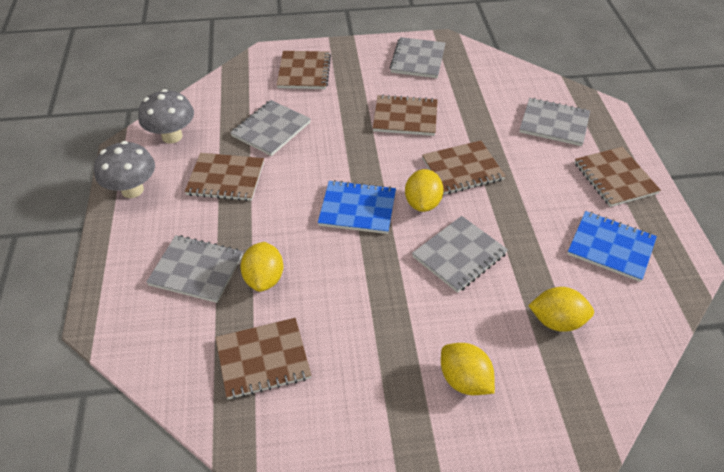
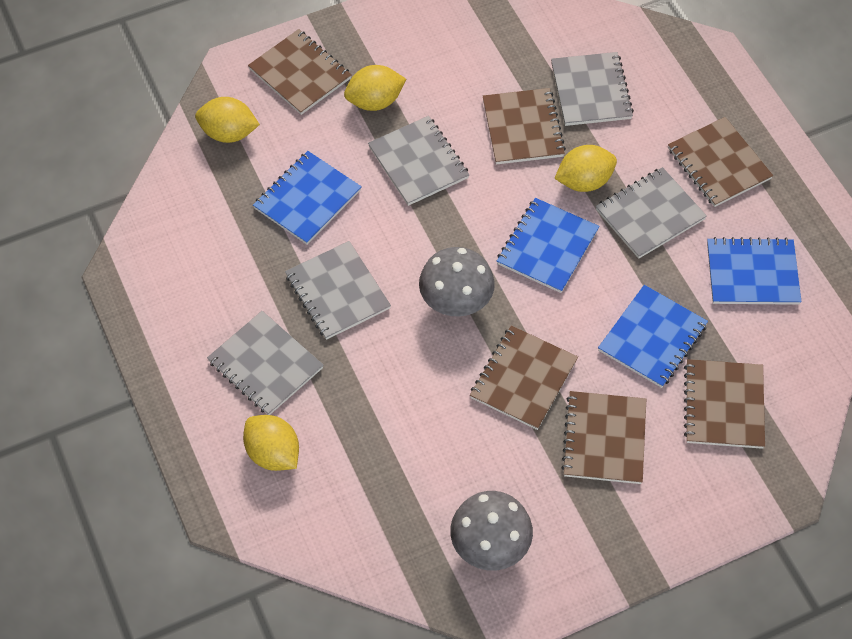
blue notebook: [318,180,396,234] [567,211,657,282] = 2 -> [253,151,362,245] [497,198,599,293] [598,285,708,388] [707,237,802,305] = 4

